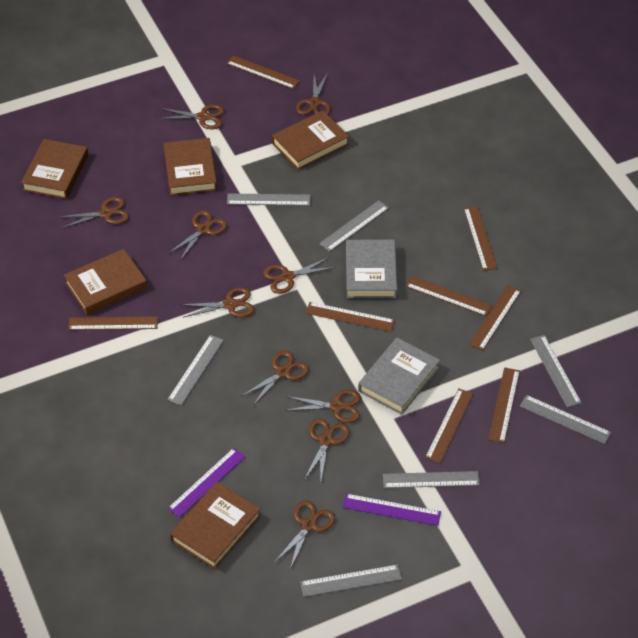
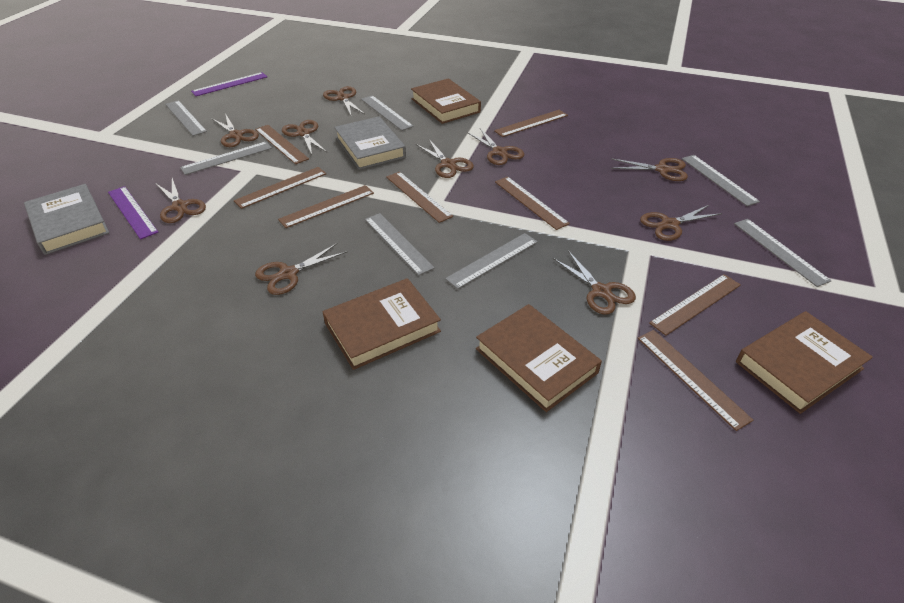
brown book: [21,139,88,199] [64,249,147,315] [164,138,217,196] [170,482,261,569] [272,111,349,170] = 5 -> [322,278,441,370] [411,78,481,124] [476,304,602,412] [736,311,873,414] = 4

